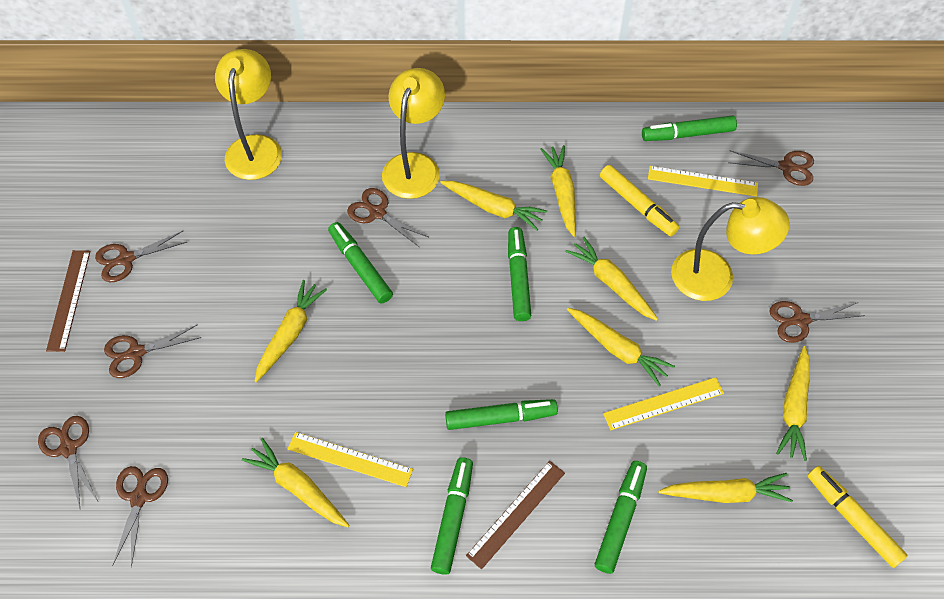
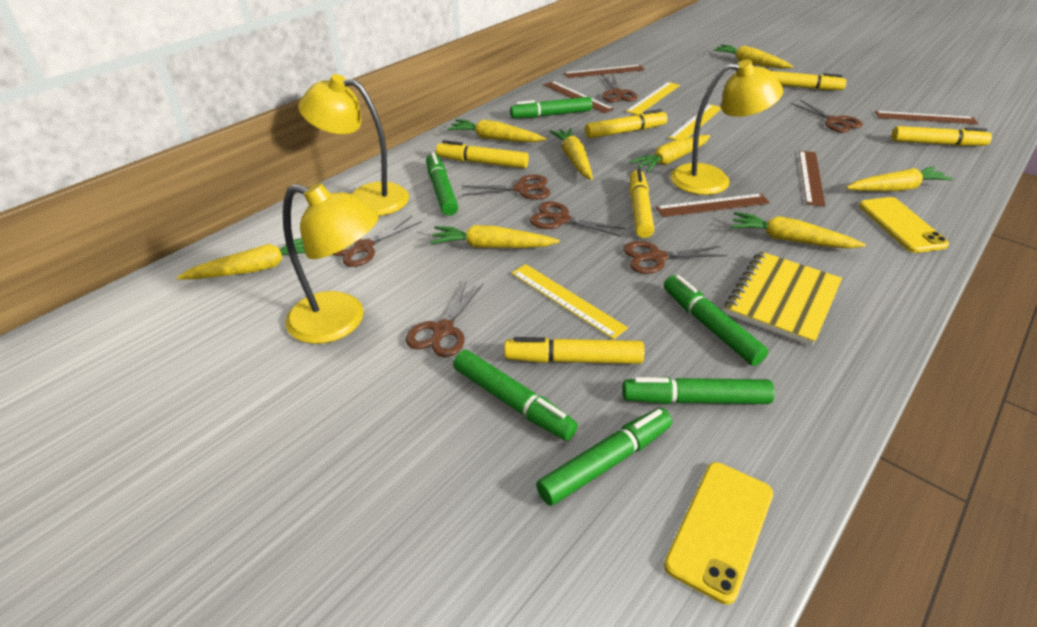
brown ruler: [46,250,90,352] [466,461,565,569] = 2 -> [543,81,614,113] [564,65,645,78] [656,194,770,217] [799,151,825,207] [875,111,979,124] = 5
yellow marker: [600,165,679,236] [807,466,908,568] = 2 -> [436,140,529,169] [504,337,644,364] [585,109,668,138] [630,169,654,238] [770,71,846,90] [891,126,992,146] = 6
yellow notebook: none = 0 -> [725,251,842,346] = 1
yellow phone: none = 0 -> [664,462,773,605] [859,197,949,253] = 2

